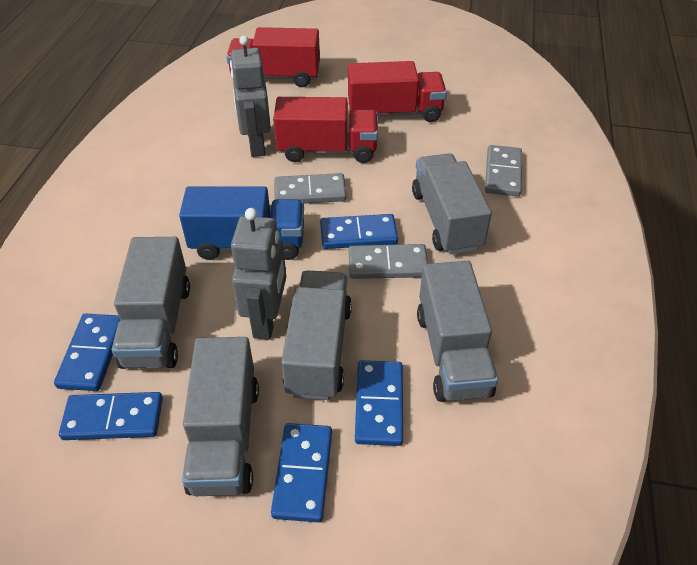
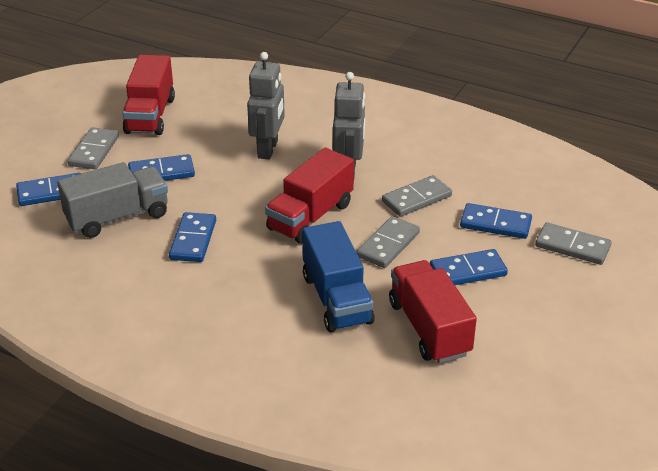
grey domino: [274,173,347,204] [349,244,428,279] [485,145,522,197] = 3 -> [68,127,119,169] [357,216,420,268] [382,175,452,217] [535,222,611,265] = 4
grey truck: [112,237,190,369] [182,337,259,496] [281,270,352,400] [412,153,492,255] [417,261,498,402] = 5 -> [57,162,168,238] = 1

